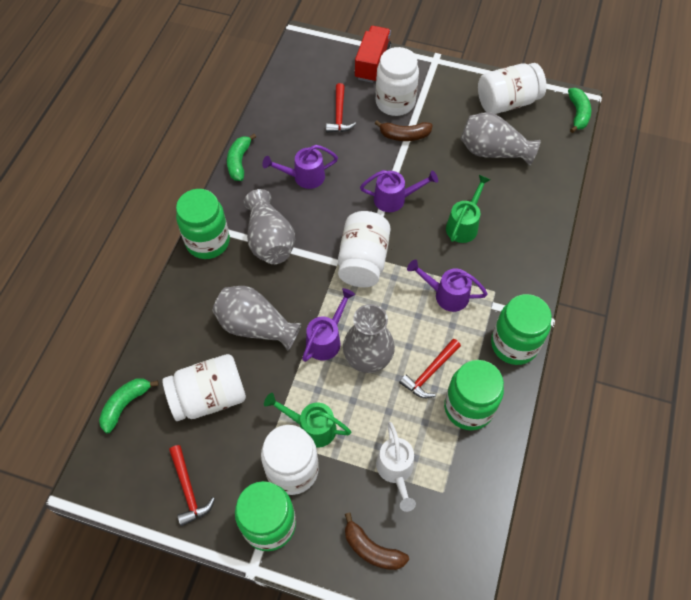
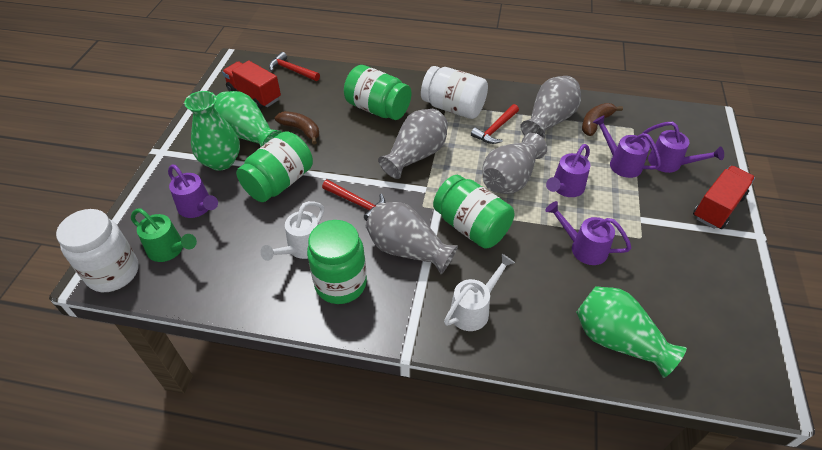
green banana: [99,379,159,433] [227,134,256,181] [568,88,591,133] = 3 -> none = 0
green vase: none = 0 -> [184,91,240,171] [214,91,282,147] [576,286,687,378] = 3
green watering can: [264,393,351,447] [446,175,491,243] = 2 -> [131,208,197,262] = 1
purple watering can: [262,145,338,189] [302,288,355,362] [360,170,438,212] [407,259,488,312] = 4 -> [168,164,218,218] [545,201,631,265] [546,144,590,197] [593,115,661,178] [642,122,724,173] = 5
red truck: [354,26,391,83] = 1 -> [222,61,281,109] [693,166,755,229] = 2
white jar: [163,354,246,421] [261,425,319,495] [338,211,391,287] [376,47,419,116] [478,63,546,114] = 5 -> [56,209,139,292] [421,66,488,119] = 2
white watering can: [376,422,416,512] = 1 -> [261,201,324,261] [444,254,515,331] = 2

